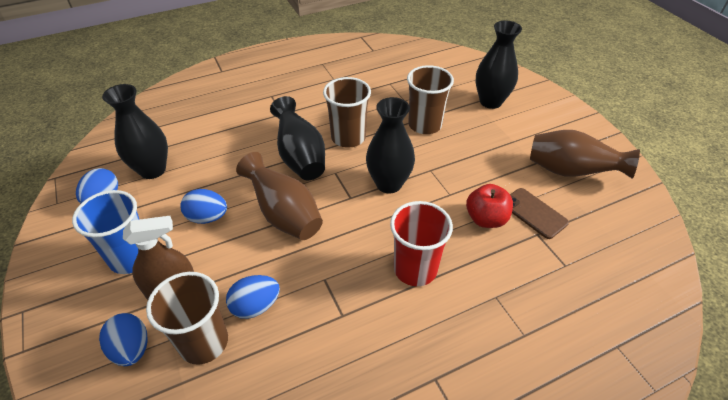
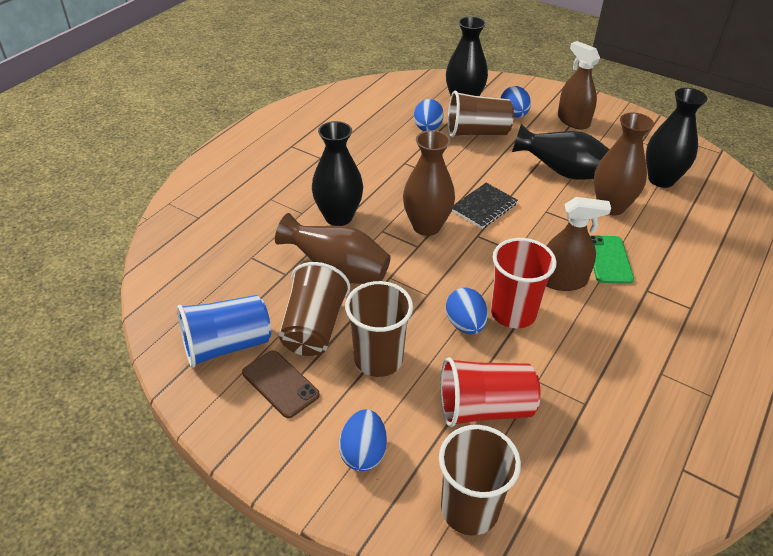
black notebook: none = 0 -> [452,183,518,229] = 1
brown cup: [146,272,228,364] [323,77,371,148] [407,65,454,134] = 3 -> [279,262,350,356] [345,281,413,377] [439,425,521,535] [448,91,514,137] = 4
brown spray bottle: [123,216,194,300] = 1 -> [546,197,611,291] [558,41,600,130] = 2
brown vase: [236,152,323,240] [530,130,640,179] = 2 -> [275,213,391,284] [403,130,455,236] [594,113,654,215] = 3
green phone: none = 0 -> [590,235,634,284] = 1
red apple: [466,184,513,228] = 1 -> none = 0
red cup: [390,201,453,286] = 1 -> [440,357,541,427] [491,238,557,328] = 2

